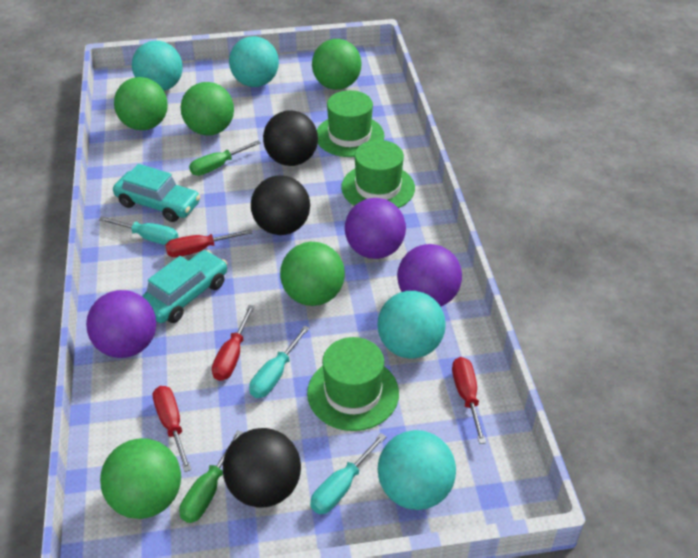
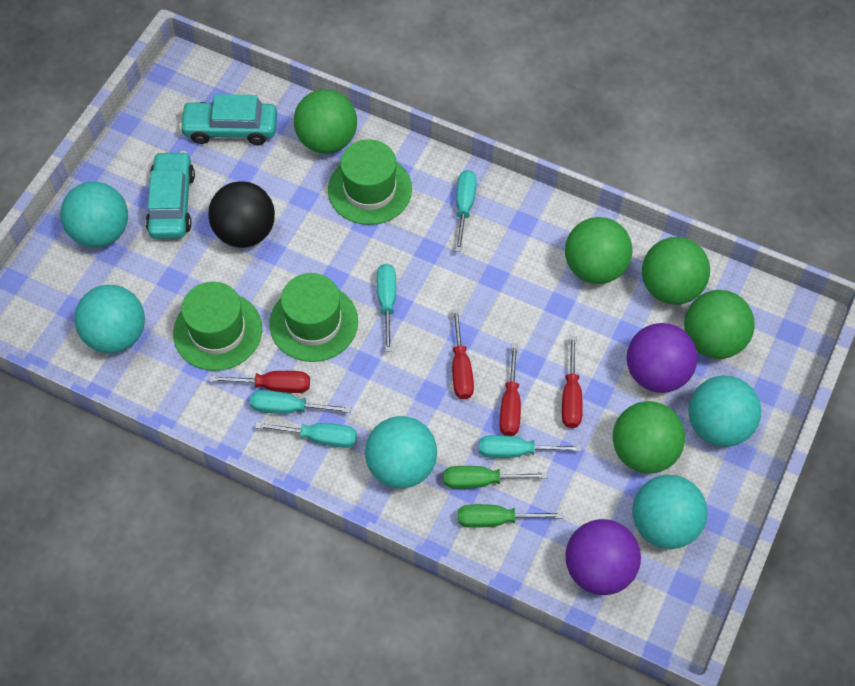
black ball: [223,428,301,508] [251,175,310,235] [263,111,318,166] = 3 -> [208,181,275,248] = 1
purple ball: [86,290,156,358] [345,198,406,259] [397,244,462,307] = 3 -> [566,519,641,595] [627,323,697,393] = 2
turquoise ball: [132,41,183,91] [229,36,279,87] [377,291,446,359] [378,430,456,510] = 4 -> [60,181,128,248] [74,285,145,353] [365,416,437,488] [632,475,708,549] [689,375,761,447] = 5
turquoise screwdriver: [99,217,178,245] [249,326,310,398] [310,433,386,514] = 3 -> [250,390,351,414] [255,422,357,448] [377,264,396,352] [455,170,477,252] [479,435,582,458] = 5

